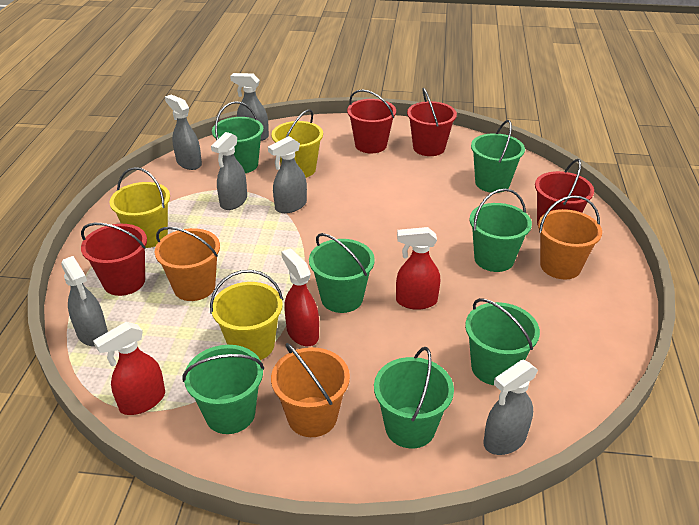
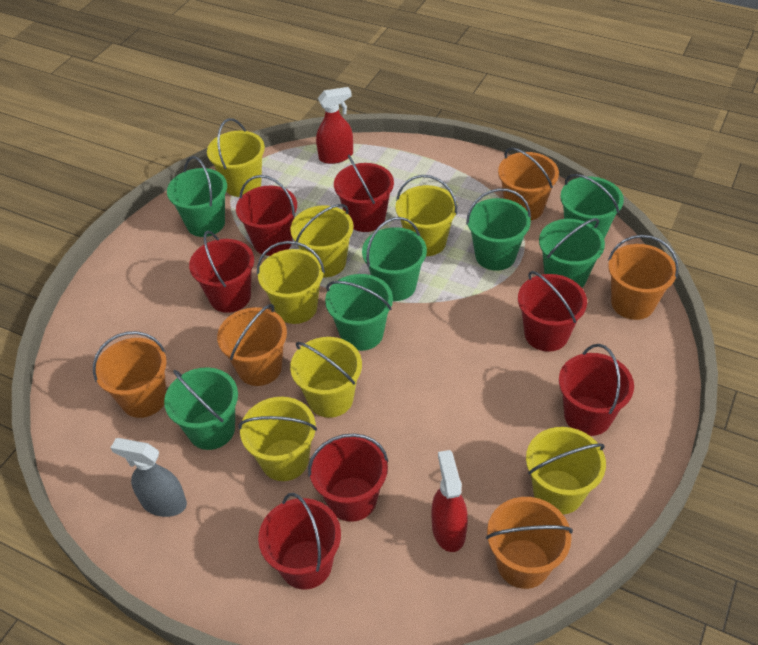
grey spray bottle: [61,256,108,347] [165,94,202,170] [211,132,247,210] [230,73,269,141] [268,136,307,213] [484,360,538,455] = 6 -> [111,438,187,517] = 1
orange bucket: [154,227,220,301] [271,343,350,437] [538,195,602,279] = 3 -> [93,331,167,418] [217,304,287,386] [486,497,573,589] [498,148,559,220] [608,235,679,320] = 5
red bucket: [81,223,147,296] [347,89,396,153] [407,88,457,156] [535,159,594,225] = 4 -> [189,231,254,313] [236,175,297,256] [258,493,341,589] [308,433,388,522] [334,155,394,232] [518,271,587,352] [559,344,634,436] = 7
red spray bottle: [93,322,165,415] [281,248,319,346] [396,227,440,310] = 3 -> [316,87,353,164] [432,450,468,552] = 2
yellow bucket: [110,167,170,248] [210,270,283,360] [271,109,323,178] = 3 -> [207,118,265,197] [238,397,317,481] [257,241,325,324] [290,204,353,277] [290,337,362,418] [395,175,458,256] [526,427,606,514] = 7

